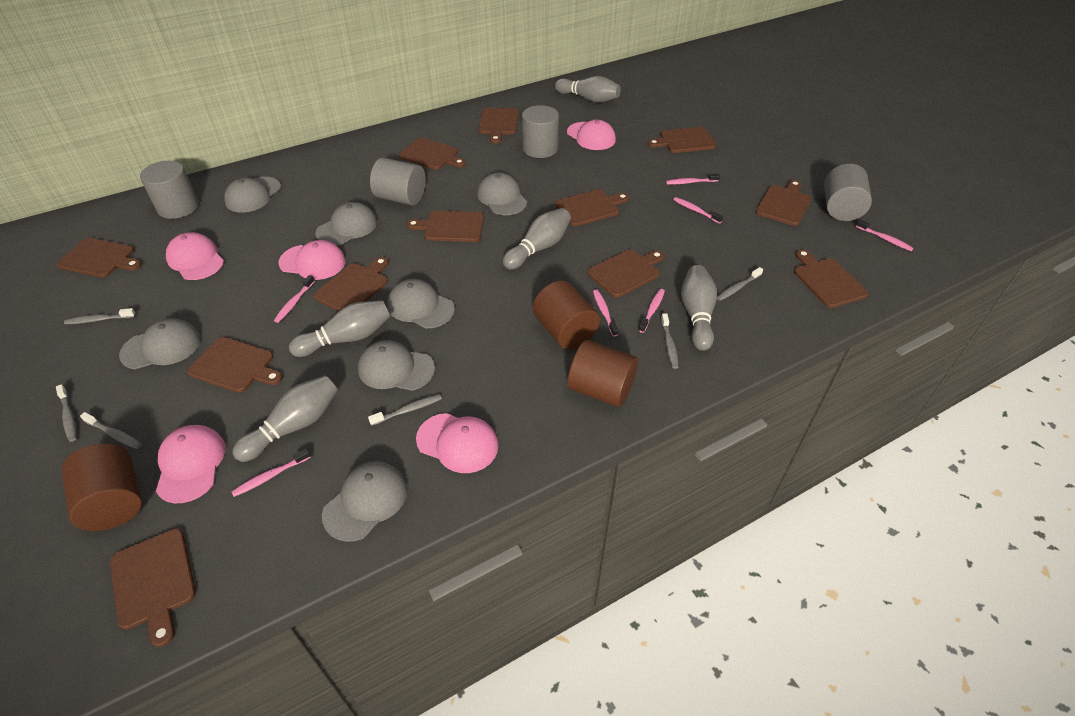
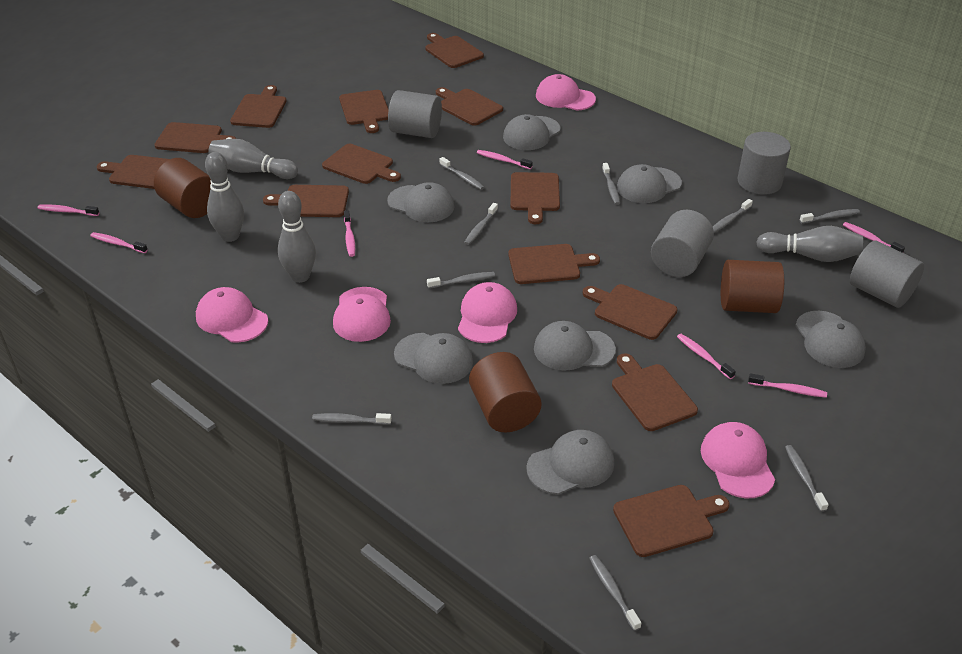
brown cutting board: [57,238,142,277] [110,528,196,647] [187,337,282,393] [314,257,389,311] [399,138,466,170] [407,211,484,242] [478,108,519,143] [555,189,629,226] [587,250,664,298] [648,127,717,153] [756,180,811,226] [794,249,868,308] = 12 -> [96,155,170,189] [154,122,236,153] [230,85,286,128] [263,185,349,217] [322,144,401,184] [339,90,389,133] [425,33,484,68] [436,87,503,126] [508,244,600,284] [510,172,560,224] [583,284,678,340] [612,353,698,431] [613,485,730,557] = 13
grey bowling pin: [232,376,338,462] [289,300,390,357] [503,208,571,270] [555,76,621,103] [681,265,717,351] = 5 -> [205,152,244,242] [208,139,298,179] [278,191,316,283] [756,226,863,262] = 4
grey toothbrush: [56,384,77,442] [64,308,136,324] [80,412,142,449] [368,394,442,426] [661,313,679,369] [717,267,763,301] = 6 -> [312,413,392,425] [427,272,495,289] [440,157,484,190] [464,203,498,245] [589,555,641,631] [602,163,620,205] [713,199,753,233] [785,445,829,512] [800,209,860,224] = 9

